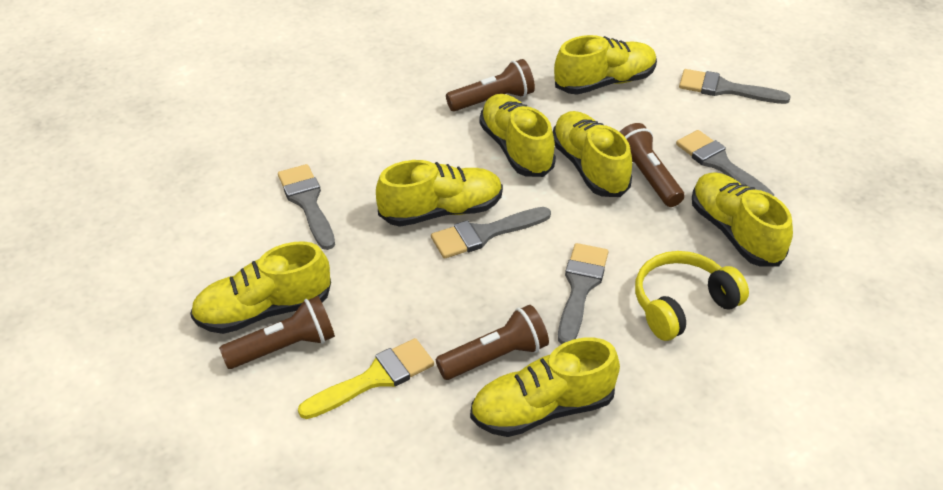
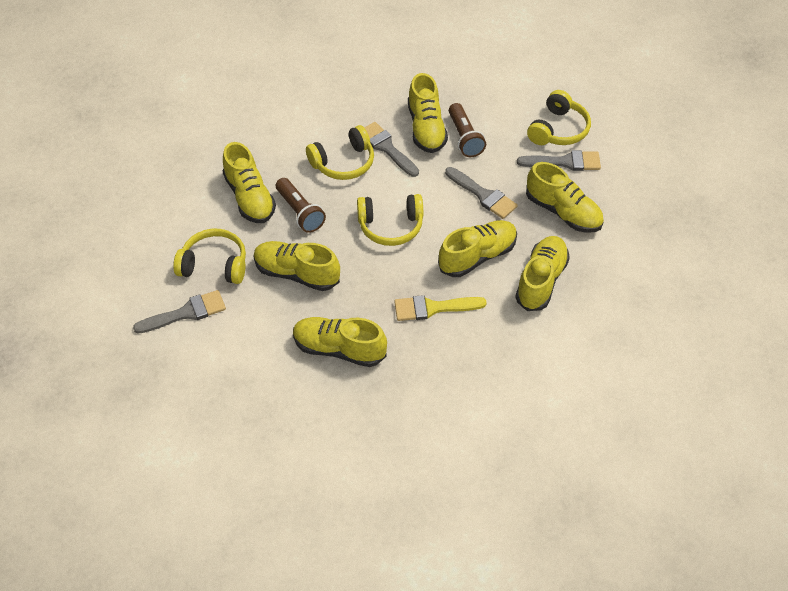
brown flashlight: [219,296,335,369] [436,305,549,380] [446,59,535,111] [620,123,684,207] = 4 -> [276,178,326,233] [449,103,486,157] = 2
grey brush: [278,164,335,250] [431,207,551,259] [558,243,609,345] [676,130,774,196] [679,69,791,104] = 5 -> [133,290,226,333] [364,122,419,177] [445,167,518,219] [517,150,601,171] = 4
yellow headphones: [635,251,749,341] = 1 -> [173,229,246,284] [306,125,374,180] [357,194,423,246] [527,90,591,145] = 4

